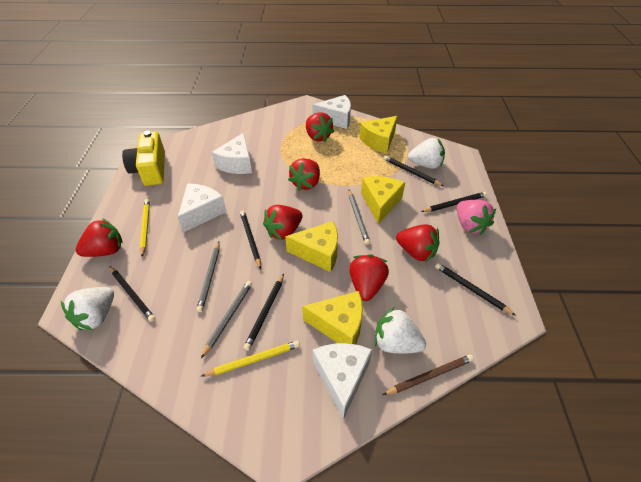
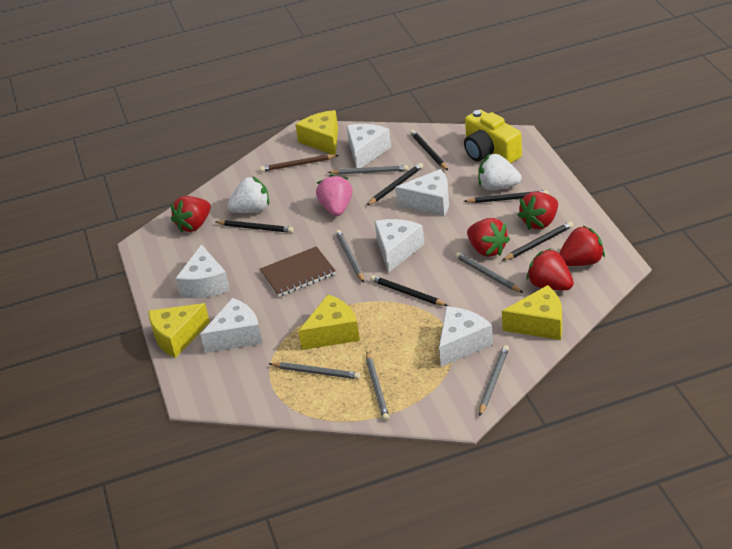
brown notebook: none = 0 -> [259,246,336,297] = 1
grey pencil: [196,241,219,312] [201,281,252,358] [349,190,370,245] = 3 -> [269,362,361,379] [328,165,409,175] [336,230,364,283] [366,352,389,421] [455,252,524,293] [479,345,509,416] = 6
red strawberry: [76,218,123,257] [263,205,303,240] [288,158,320,191] [306,112,334,142] [349,254,389,301] [396,224,439,262] = 6 -> [171,196,211,233] [467,218,510,257] [517,192,558,230] [527,248,574,290] [559,225,605,266] = 5
white cheese: [178,184,226,232] [212,133,252,174] [313,95,351,129] [313,343,372,419] = 4 -> [175,244,230,298] [200,298,263,353] [346,124,391,168] [374,219,424,273] [395,169,449,216] [439,307,493,367] = 6
white strawberry: [61,287,114,330] [375,307,426,354] [408,138,445,169] = 3 -> [227,176,269,213] [478,154,522,190] = 2
yellow pencil: [140,199,150,257] [201,340,300,377] = 2 -> none = 0

